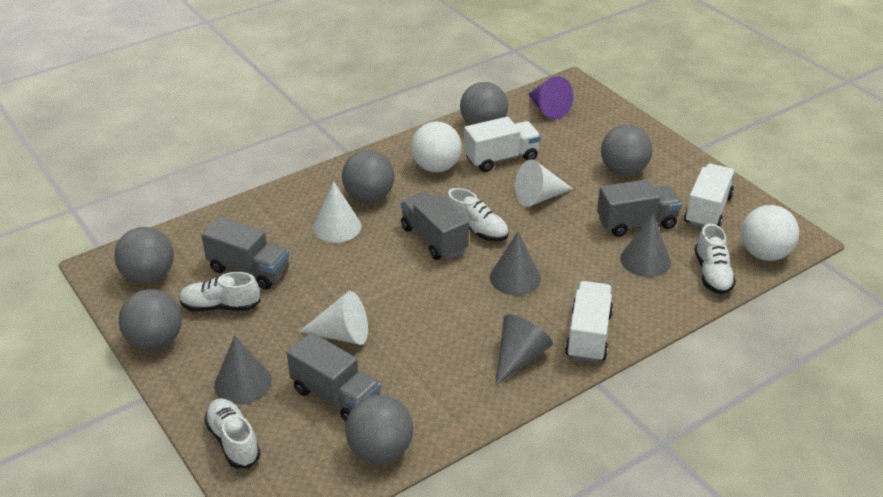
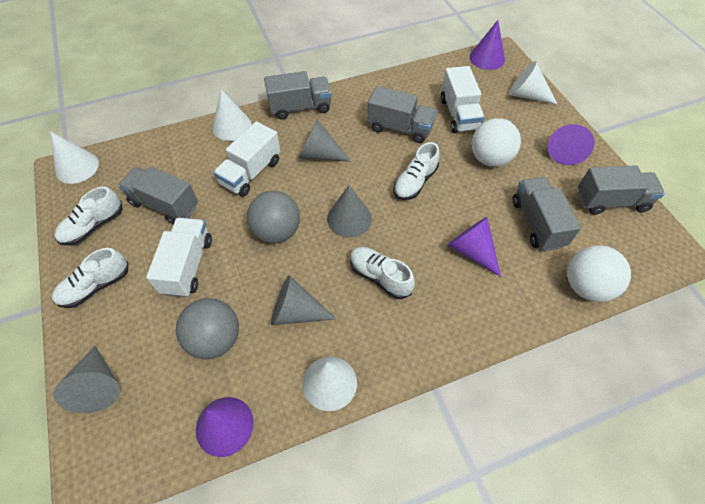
grey ball: [114,227,174,284] [119,289,182,350] [342,150,394,203] [345,395,413,464] [460,82,508,125] [601,125,652,176] = 6 -> [176,298,239,359] [247,191,300,244] = 2
grey truck: [201,217,289,290] [287,332,381,422] [401,192,469,260] [597,179,682,237] = 4 -> [118,167,198,225] [264,71,332,120] [367,86,437,143] [513,177,581,251] [578,165,665,215] = 5
purple cone: [528,76,574,120] = 1 -> [196,397,254,457] [447,217,501,277] [470,20,505,70] [548,124,595,165] = 4
white cone: [299,291,368,345] [313,181,362,243] [515,159,573,207] = 3 -> [50,131,99,184] [212,89,252,141] [303,357,357,411] [509,61,557,104] = 4

